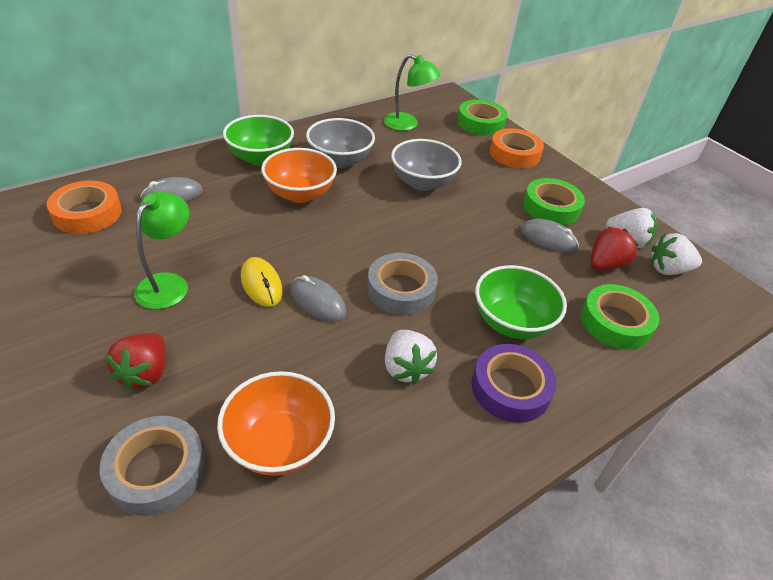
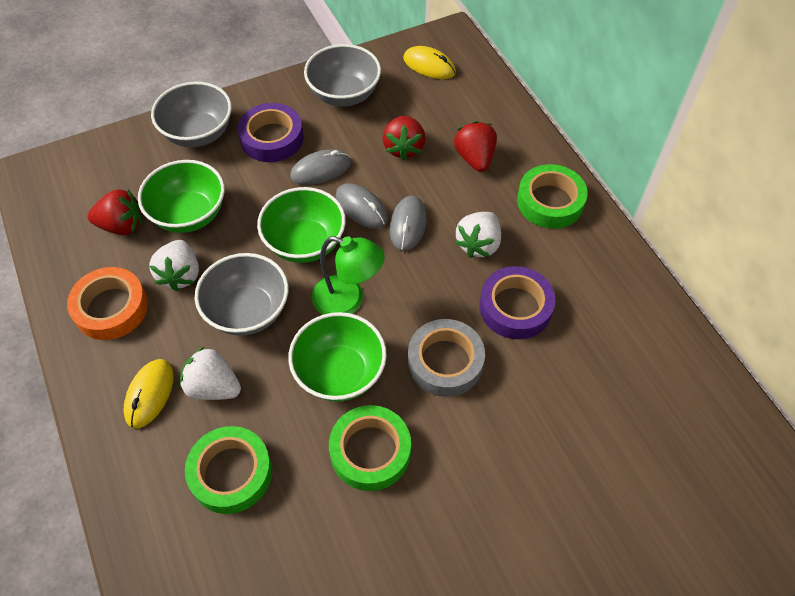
green bowl: [223,115,294,166] [475,265,567,339] = 2 -> [138,160,225,233] [257,187,346,263] [288,312,387,402] = 3
green lamp: [134,192,189,309] [384,54,441,131] = 2 -> [312,236,385,315] = 1
grey bowl: [306,118,375,168] [391,139,462,191] = 2 -> [151,82,232,147] [195,253,288,336] [304,44,381,107] = 3
grey tape: [100,416,205,516] [367,253,438,315] = 2 -> [408,319,485,397] = 1
orange bowl: [217,371,335,476] [261,148,337,203] = 2 -> none = 0
orange tape: [47,181,122,234] [490,128,544,168] = 2 -> [67,267,148,340] = 1
purple tape: [472,344,556,423] = 1 -> [238,103,303,162] [480,266,555,339] = 2
red strawberry: [105,333,166,391] [591,227,639,271] = 2 -> [87,189,142,235] [382,115,426,161] [454,121,497,172] = 3
yellow mouse: [241,257,283,307] = 1 -> [123,359,174,428] [403,46,456,79] = 2

